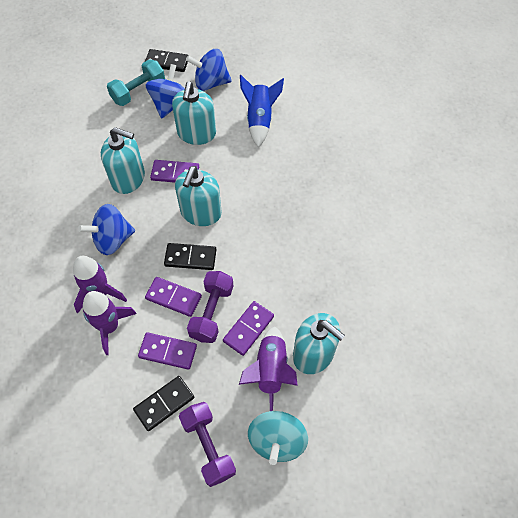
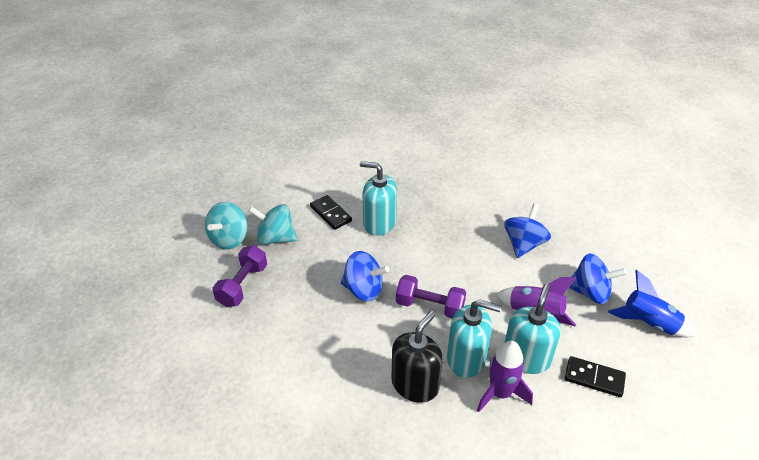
black domino: [133,376,194,431] [145,49,189,72] [164,243,216,270] = 3 -> [310,195,352,230] [565,356,626,397] = 2
black soap dispenser: none = 0 -> [391,311,443,403] = 1
purple domino: [138,332,197,370] [145,277,202,317] [150,160,199,183] [223,301,274,356] = 4 -> none = 0
purple rocket: [73,256,127,313] [83,291,137,355] [239,326,298,411] = 3 -> [477,341,533,412] [495,277,576,327] = 2
turquoise dumbbell: [107,59,165,106] = 1 -> none = 0
turquoise soap dispenser: [101,127,145,194] [172,81,216,145] [175,166,222,226] [293,313,345,374] = 4 -> [360,161,397,236] [447,299,501,378] [504,284,561,374] = 3
turquoise spinning top: [248,411,308,465] = 1 -> [205,202,247,250] [248,204,297,245] = 2

